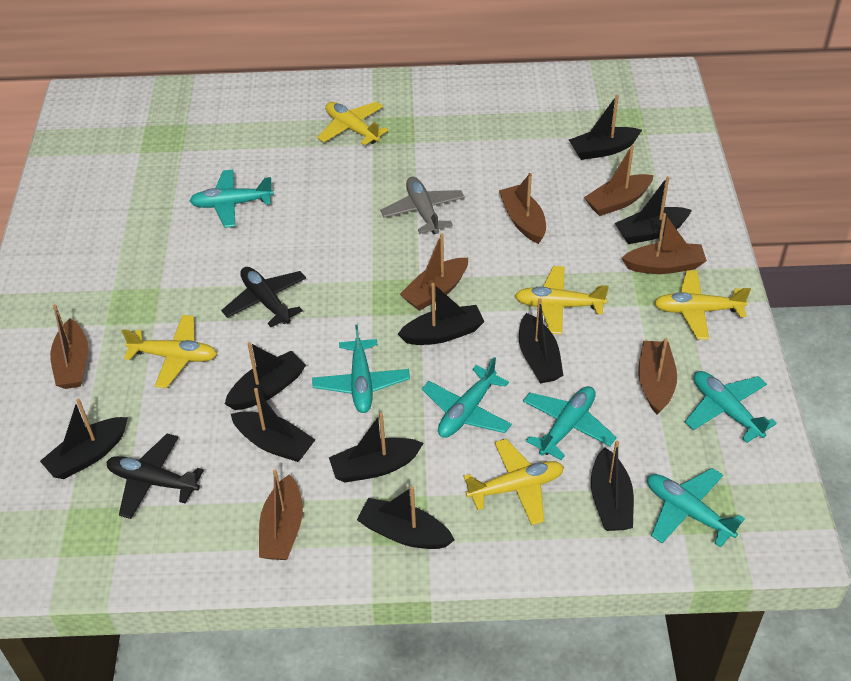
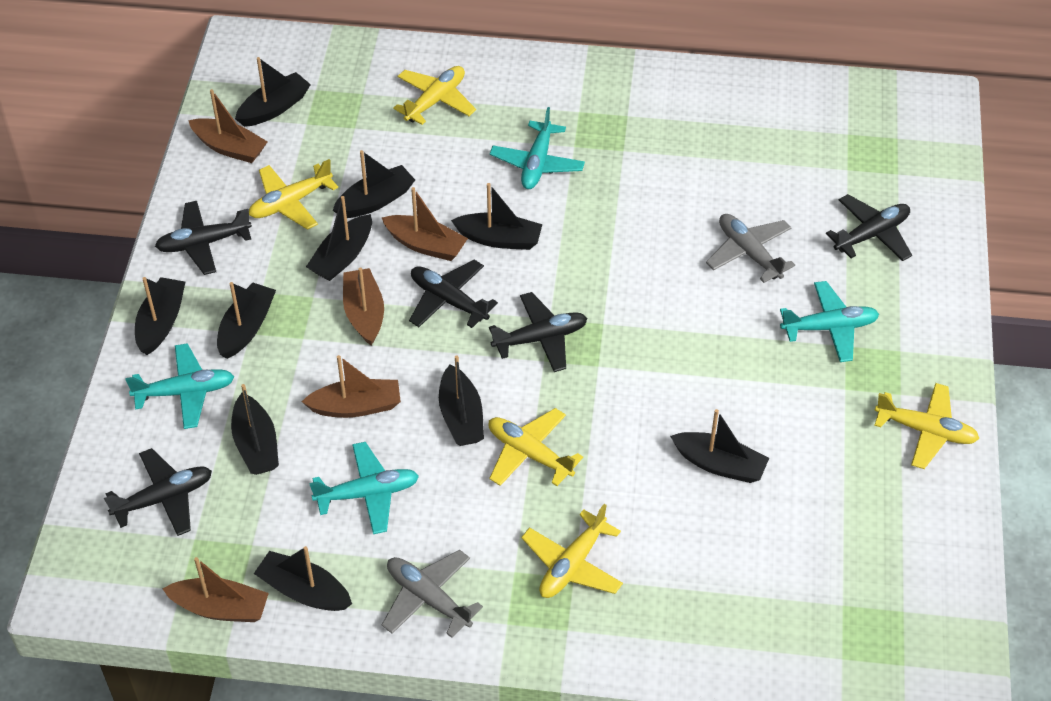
black plane: [106,434,204,519] [221,267,306,327] = 2 -> [104,448,212,536] [155,201,252,275] [409,260,498,328] [489,292,587,372] [826,194,912,261] = 5
brown boat: [50,304,88,389] [259,470,303,560] [400,234,468,311] [499,173,546,244] [584,145,654,216] [622,213,707,274] [638,338,677,415] = 7 -> [162,557,269,622] [188,89,268,163] [302,355,401,418] [343,268,384,346] [382,187,468,261] = 5
grey plane: [380,177,465,234] = 1 -> [382,550,483,638] [706,214,795,283] = 2
turquoise plane: [190,170,274,228] [312,325,410,413] [422,357,512,438] [523,386,617,460] [647,468,745,548] [685,371,777,443] = 6 -> [125,343,234,429] [309,442,419,534] [490,107,585,189] [780,281,879,362] = 4

